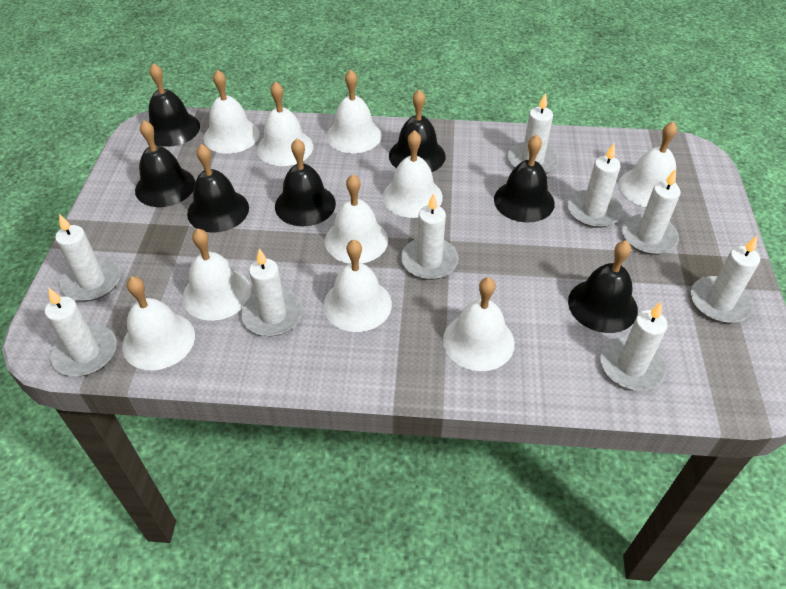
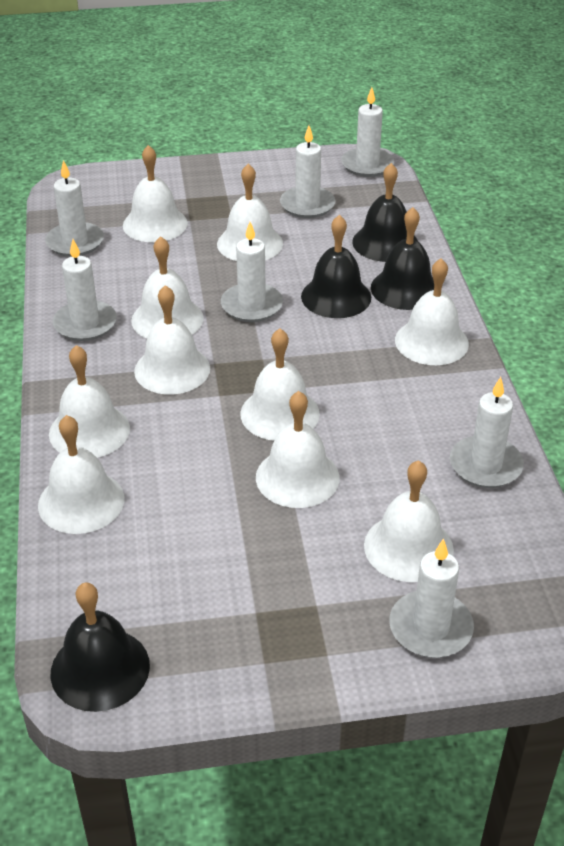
black bell: [135,120,195,207] [149,63,200,147] [187,144,249,233] [275,139,336,226] [389,89,446,172] [494,135,555,222] [568,240,638,333] = 7 -> [51,583,150,712] [301,215,371,318] [352,163,418,262] [371,207,434,310] = 4
white candle: [45,288,117,376] [55,214,121,301] [241,249,303,336] [401,193,459,280] [508,93,559,173] [568,143,623,228] [600,302,668,391] [622,169,681,255] [691,236,760,323] = 9 -> [45,160,104,257] [53,239,117,341] [221,222,283,322] [280,125,335,218] [341,87,394,177] [389,538,474,658] [450,377,524,488] = 7

